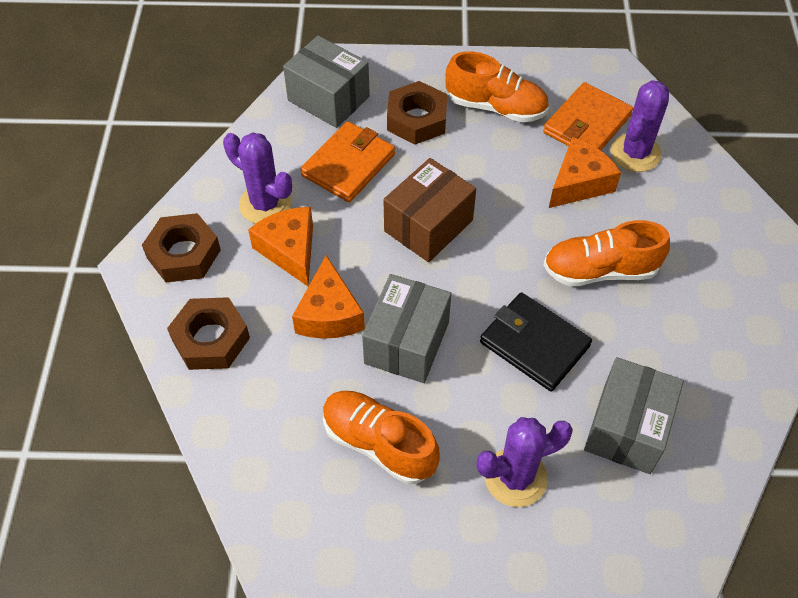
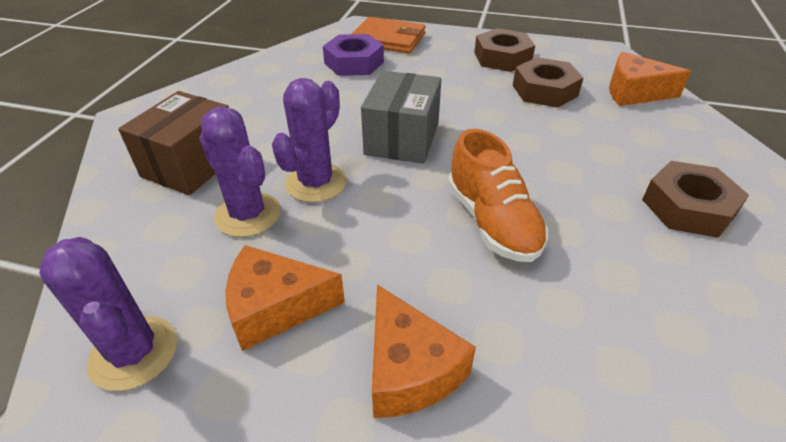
black wallet: [480,292,592,391] = 1 -> none = 0
grey box: [283,35,370,128] [362,274,451,383] [584,357,684,474] = 3 -> [361,71,441,164] = 1
orange shoe: [323,391,440,484] [445,51,549,123] [544,220,670,286] = 3 -> [448,129,548,262] = 1
orange wallet: [301,121,395,202] [543,82,634,150] = 2 -> [352,17,425,53] = 1
purple nut: none = 0 -> [323,34,384,76] = 1

